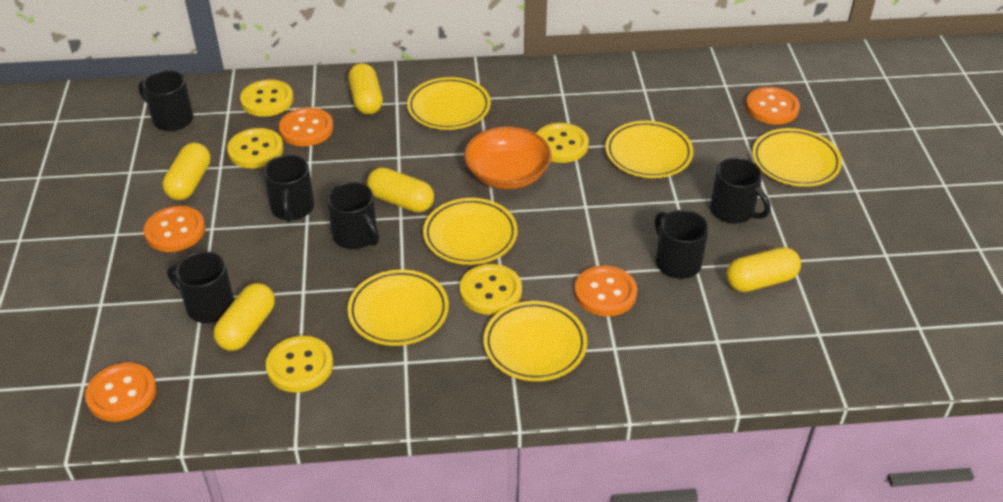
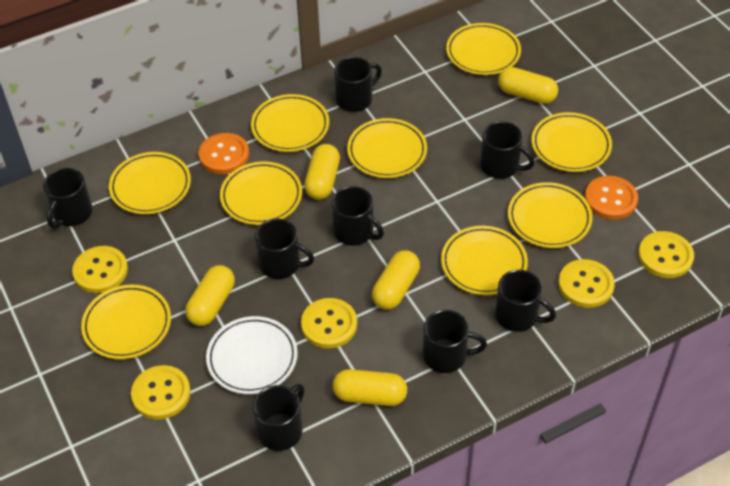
black mug: [138,70,193,131] [167,252,234,323] [263,155,314,222] [327,182,379,249] [655,210,709,279] [710,158,771,224] = 6 -> [43,168,93,229] [253,384,304,451] [255,219,314,279] [332,186,384,246] [334,57,382,112] [423,310,487,373] [480,121,535,179] [495,270,556,332] = 8
orange bowl: [464,126,551,189] = 1 -> none = 0
orange button: [85,362,157,422] [144,206,205,252] [279,107,333,146] [574,265,637,316] [746,87,800,124] = 5 -> [199,133,249,174] [585,176,638,220] = 2
white plate: none = 0 -> [206,316,298,394] = 1
yellow plate: [347,270,449,346] [407,77,491,130] [423,198,518,265] [484,301,587,381] [605,121,693,178] [752,128,842,187] = 6 -> [81,285,171,359] [109,152,191,214] [220,162,302,225] [251,94,329,152] [347,118,427,178] [441,226,528,295] [446,23,521,75] [508,182,593,248] [532,112,612,172] = 9

